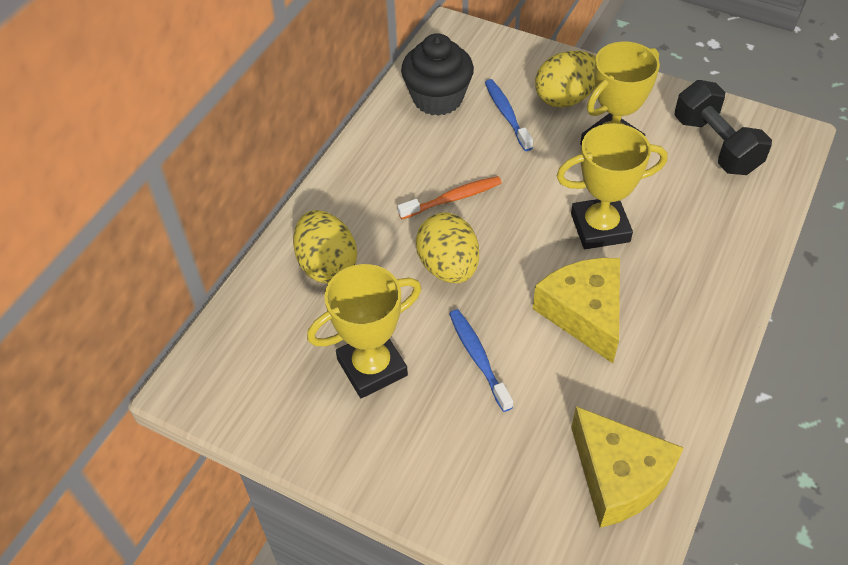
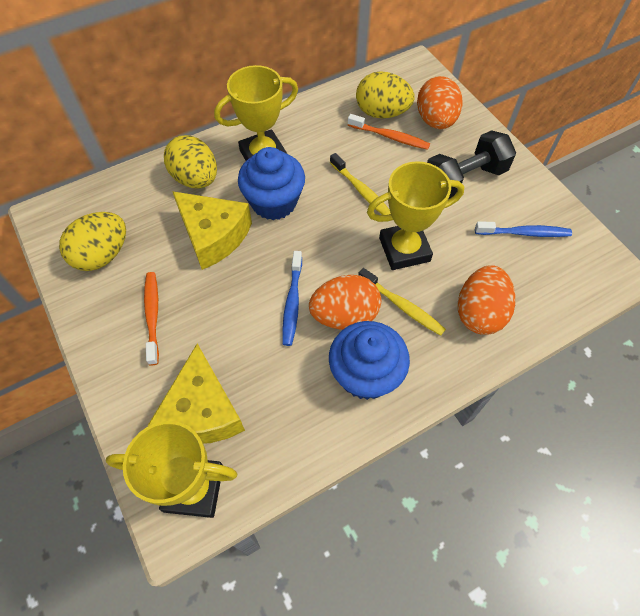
black cupcake: [401,33,474,116] = 1 -> none = 0
blue cupcake: none = 0 -> [238,147,305,220] [329,321,410,400] = 2
orange egg: none = 0 -> [309,275,381,330] [417,76,463,129] [458,265,515,335] = 3
orange toothbrush: [397,176,502,219] = 1 -> [144,272,159,365] [348,114,430,150] = 2
yellow toothbrush: none = 0 -> [330,153,391,215] [358,268,446,336] = 2

